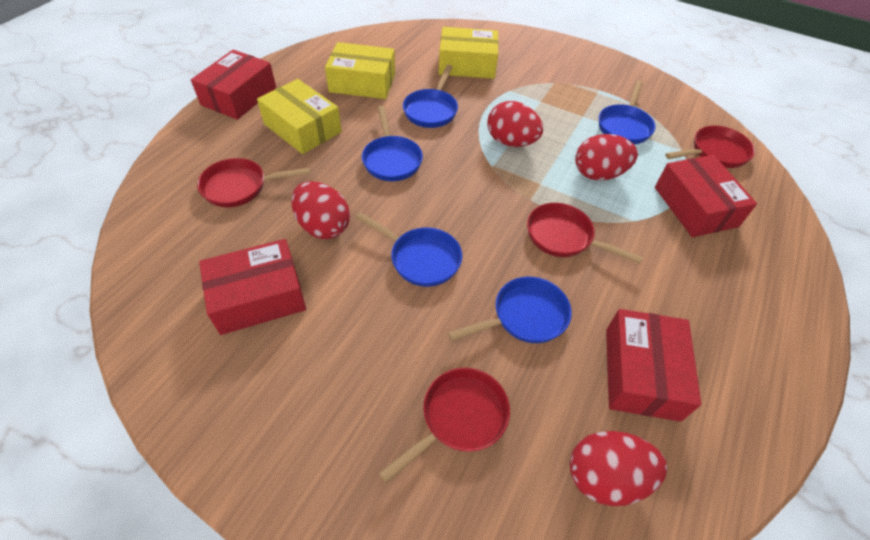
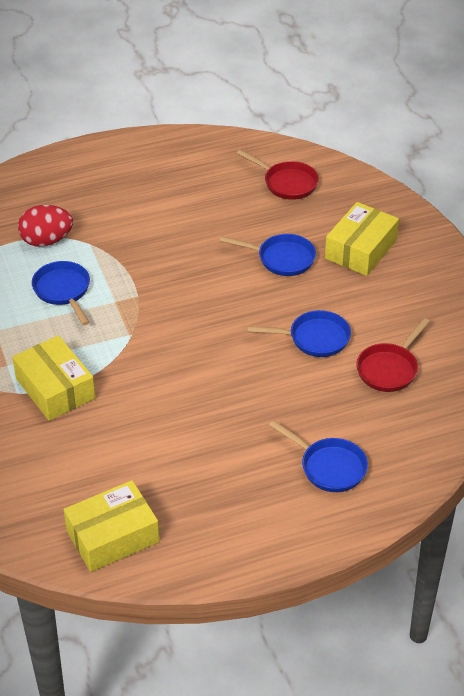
blue pan: [355,212,462,287] [362,106,423,181] [403,65,458,128] [448,277,572,343] [599,81,656,144] = 5 -> [32,261,90,325] [220,234,316,276] [247,310,351,357] [269,420,368,492] = 4
red box: [191,50,276,120] [199,239,306,335] [606,309,701,422] [655,155,757,237] = 4 -> none = 0
red egg: [291,181,350,239] [487,101,543,147] [570,431,667,506] [575,134,638,181] = 4 -> [18,205,73,247] = 1
red pan: [197,158,311,207] [379,367,510,483] [527,203,643,264] [665,126,755,168] = 4 -> [237,149,319,200] [356,318,430,392] = 2

